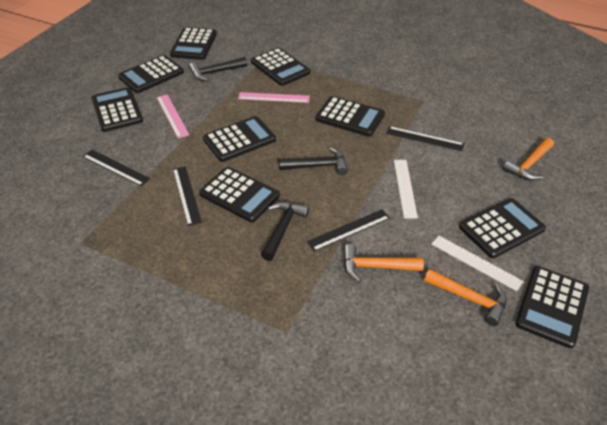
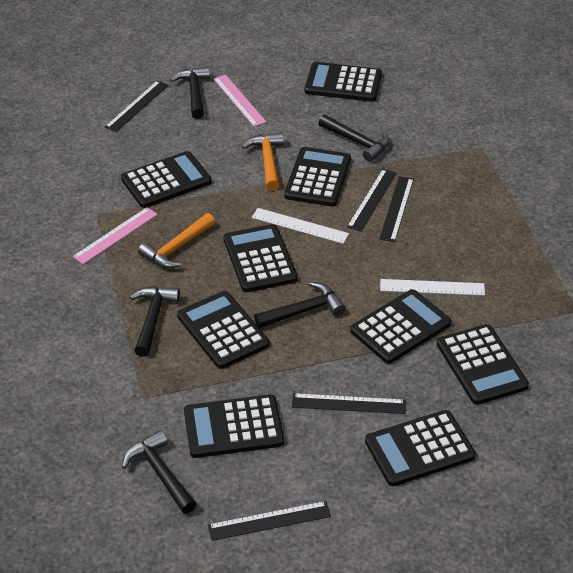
black hammer: [189,57,247,81] [261,202,310,261] [279,147,348,175] = 3 -> [122,430,197,514] [130,286,180,357] [170,66,210,119] [254,282,346,328] [318,115,390,162] = 5
black ruler: [83,150,150,186] [173,166,202,226] [307,209,390,251] [386,126,464,151] = 4 -> [105,81,169,132] [208,501,331,541] [292,393,406,414] [347,169,397,232] [379,176,414,242] = 5
orange hammer: [343,244,424,283] [424,269,507,326] [503,138,554,181] = 3 -> [138,213,215,268] [242,132,284,190] = 2

